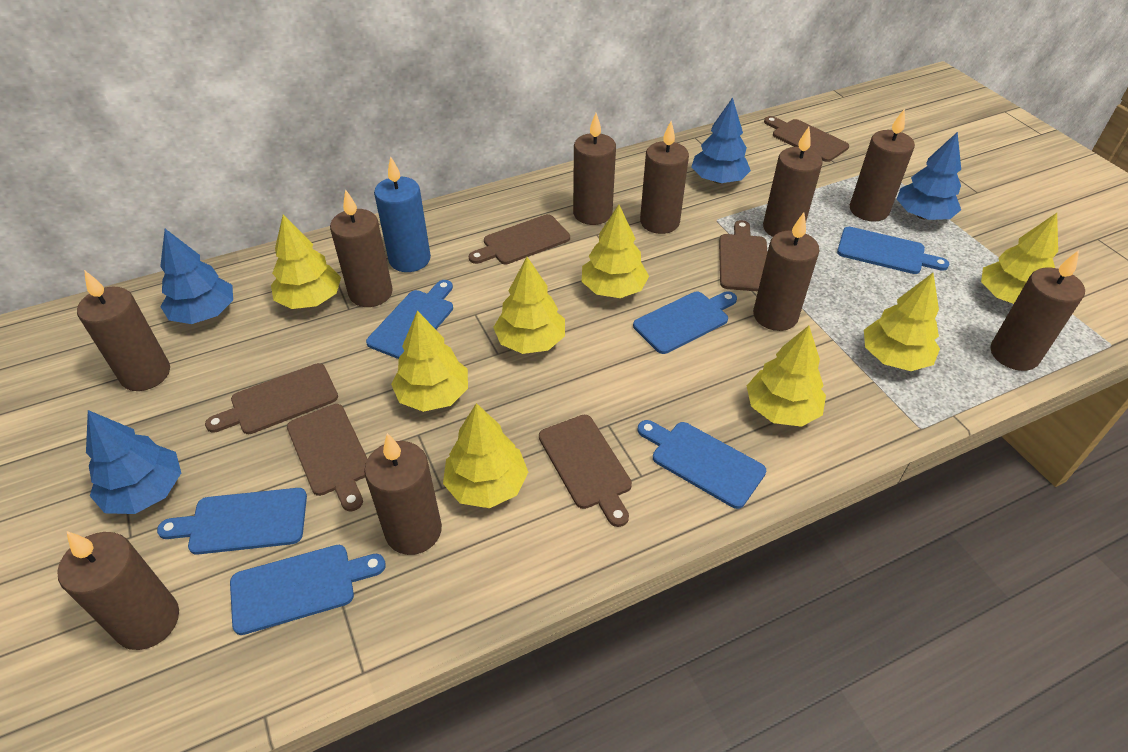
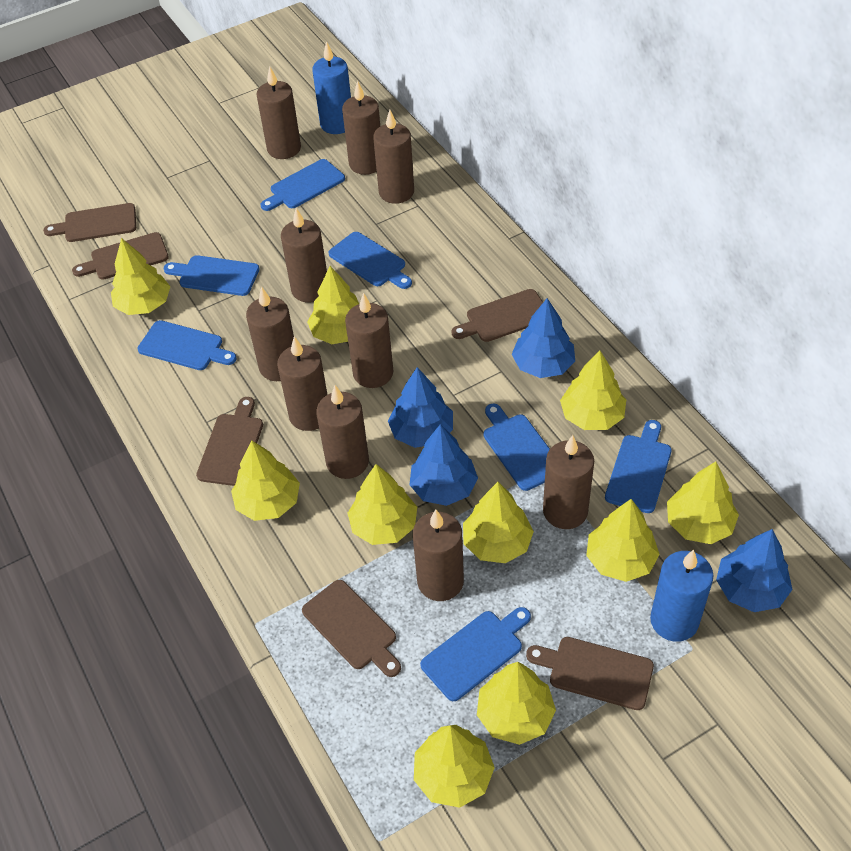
blue candle: [374,156,431,272] = 1 -> [312,41,351,134] [650,550,714,642] = 2
blue cutting board: [157,488,307,555] [230,545,386,635] [366,280,453,359] [633,291,737,354] [638,420,766,509] [837,227,949,274] = 6 -> [138,320,237,370] [164,255,259,296] [261,159,345,211] [328,232,412,289] [420,607,531,701] [484,404,550,491] [605,420,672,513] = 7
yellow tree: [271,215,341,309] [391,311,468,412] [443,403,528,508] [493,257,565,354] [581,205,649,298] [747,326,826,427] [864,273,940,371] [981,213,1058,304] = 8 -> [111,238,171,315] [231,440,300,521] [307,266,359,344] [348,464,417,545] [414,725,495,808] [463,482,534,563] [477,662,556,745] [560,350,626,430] [586,499,660,582] [667,462,739,544] = 10

